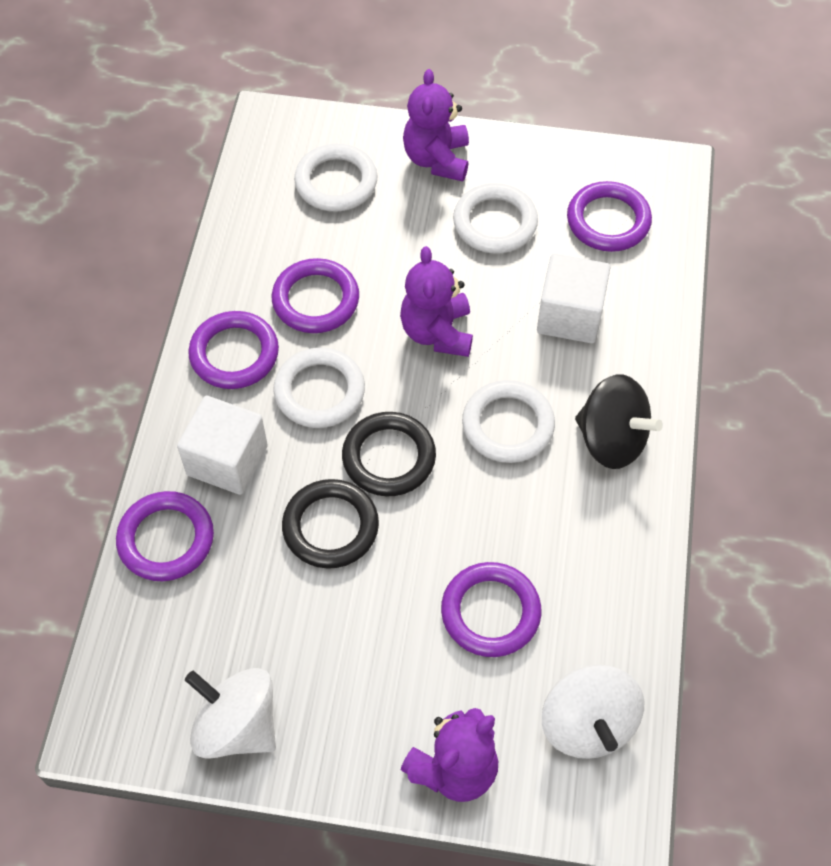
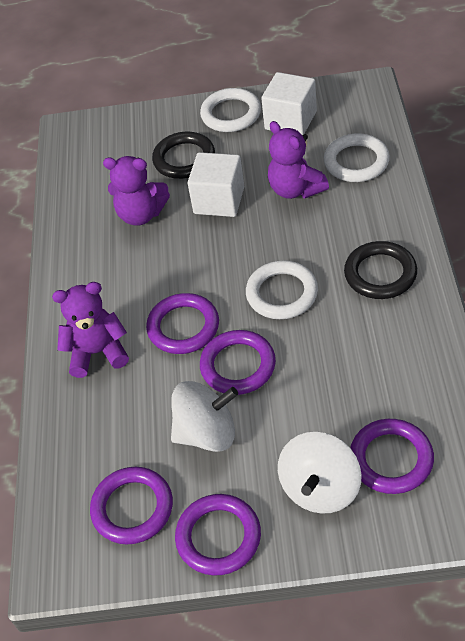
black spinning top: [575,374,663,469] = 1 -> none = 0
white ring: [273,347,365,428] [294,144,378,211] [453,183,538,254] [462,380,555,463] = 4 -> [200,88,261,132] [246,260,318,319] [324,133,390,182] = 3

